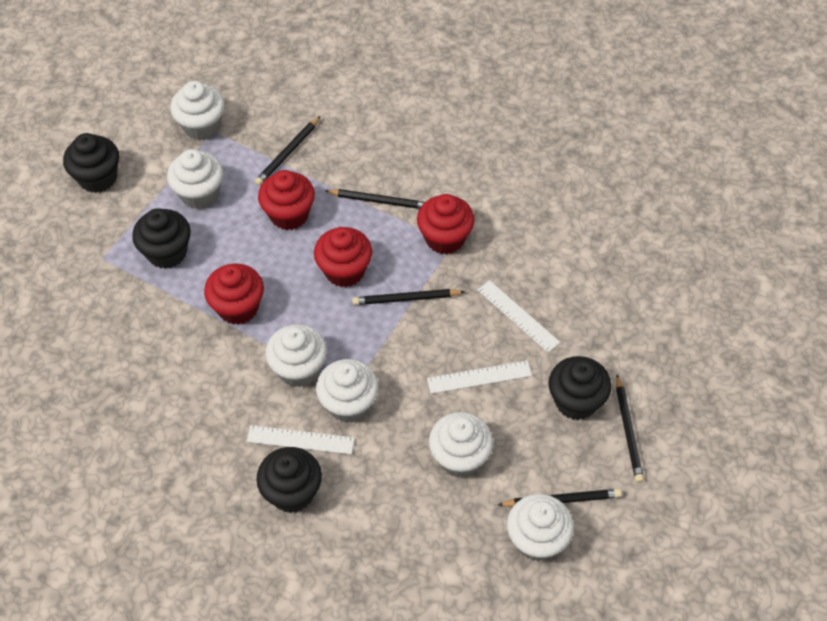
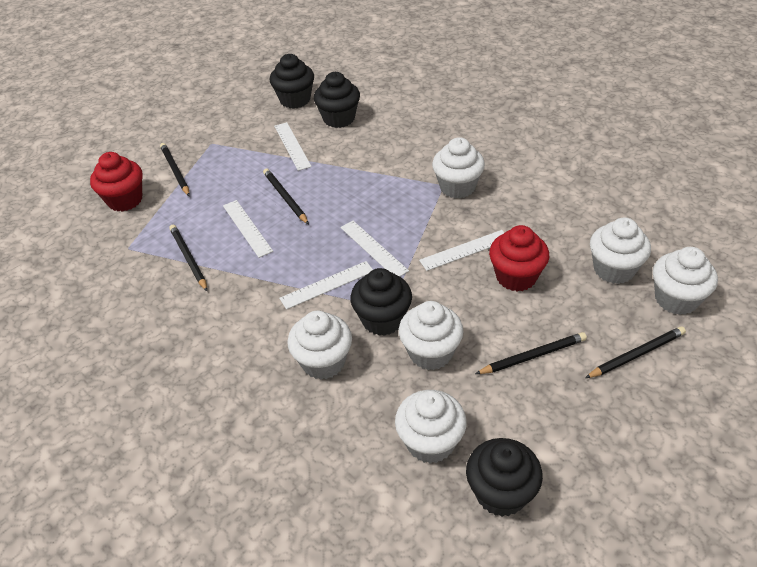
red cupcake: [204,263,264,325] [258,170,315,230] [314,227,372,287] [417,194,475,254] = 4 -> [90,152,143,212] [489,225,549,291] = 2
white ruler: [247,425,355,454] [427,360,532,394] [477,280,560,353] = 3 -> [223,200,273,258] [274,122,312,171] [279,261,373,310] [340,221,409,277] [419,230,504,271] = 5

